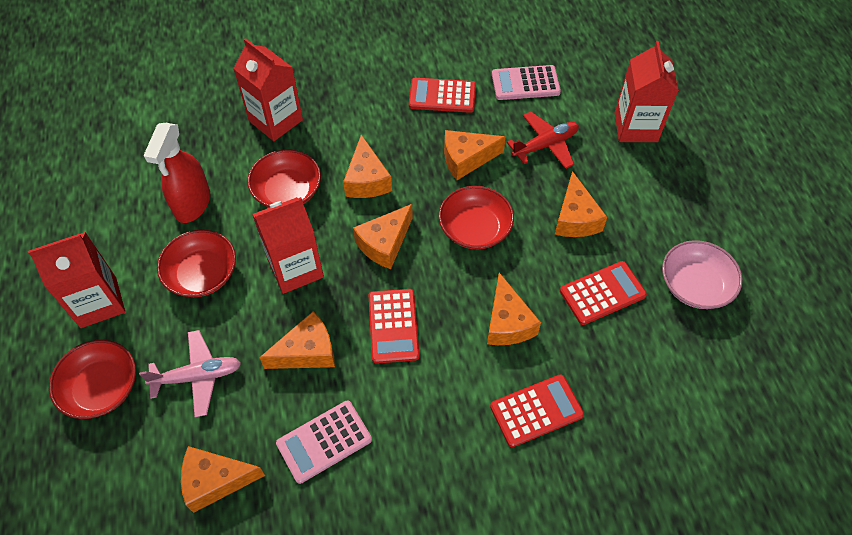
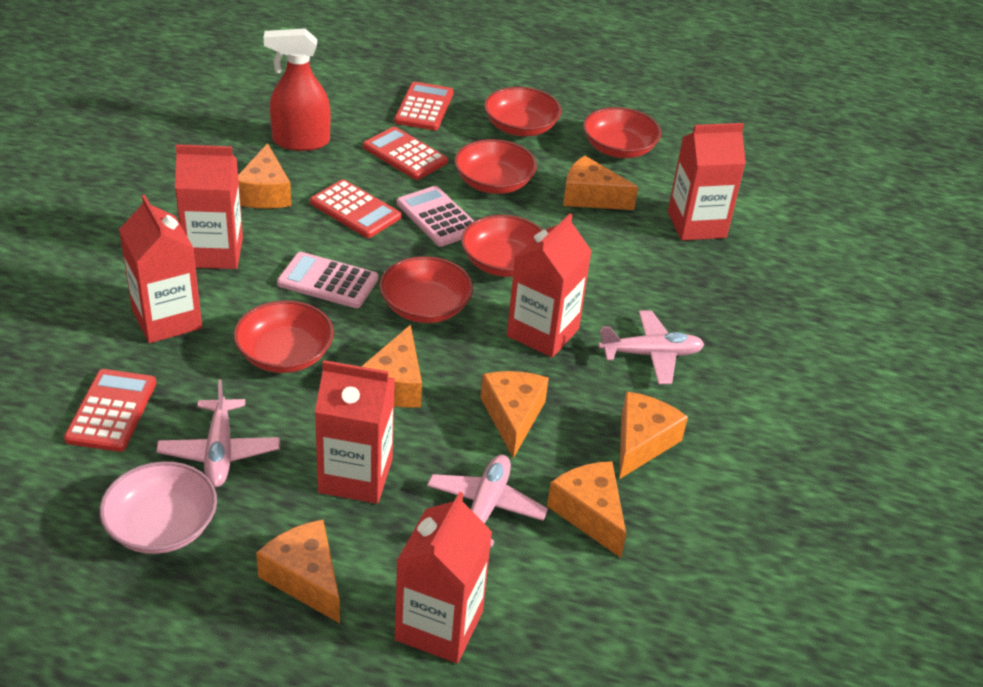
pink plane: [139,330,241,417] = 1 -> [156,379,280,487] [427,455,548,548] [598,310,705,384] = 3
red bowl: [49,340,136,419] [157,230,236,297] [247,150,321,208] [439,186,514,249] = 4 -> [234,300,334,373] [379,256,473,323] [454,139,537,194] [461,215,542,277] [484,87,562,136] [583,107,661,158] = 6
red carton: [28,232,125,328] [233,38,303,141] [252,197,324,294] [615,41,679,142] = 4 -> [119,195,202,343] [175,144,243,269] [315,360,395,504] [395,492,492,663] [507,213,592,358] [668,123,746,241] = 6
red plane: [507,112,579,169] = 1 -> none = 0

